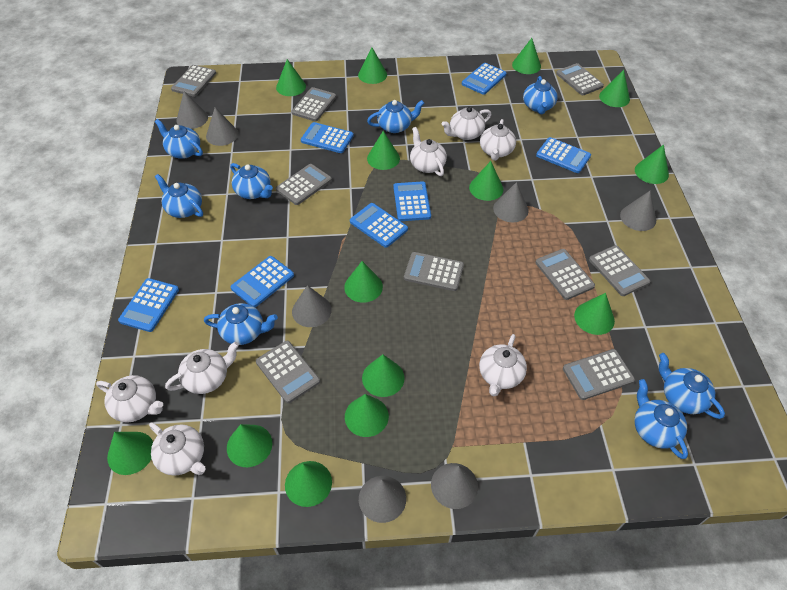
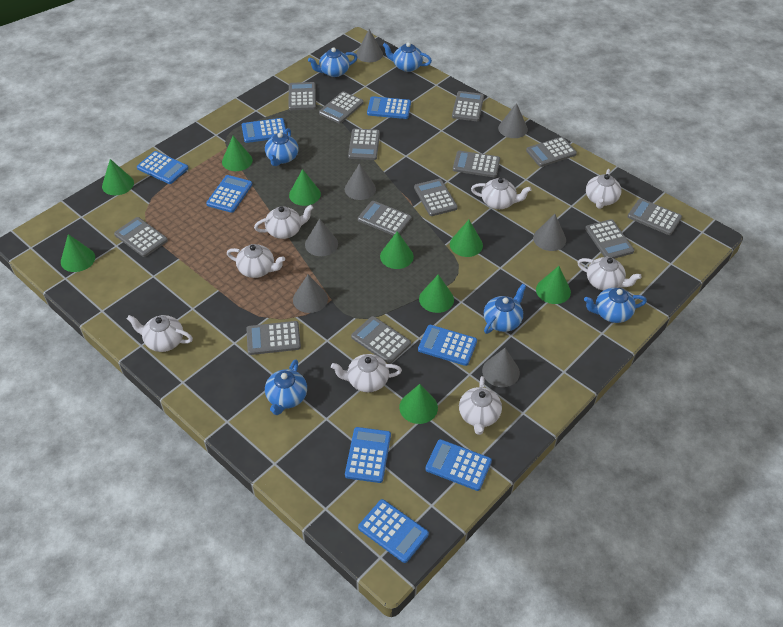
blue calculator: [118,278,179,332] [231,256,294,307] [301,122,354,153] [350,203,408,248] [393,181,431,221] [462,63,507,95] [536,137,591,173] = 7 -> [137,151,188,184] [206,175,253,213] [242,118,287,143] [345,427,391,483] [358,499,429,563] [367,96,411,119] [418,325,477,366] [425,439,492,491] = 8
blue teapot: [155,119,203,159] [155,174,203,218] [204,303,278,345] [230,163,273,199] [367,100,424,133] [523,76,558,114] [635,379,688,459] [659,353,725,419] = 8 -> [265,128,299,166] [265,359,307,415] [308,47,358,77] [382,42,432,72] [484,284,526,334] [584,288,647,323] = 6
green cone: [107,432,153,475] [227,424,272,467] [276,59,306,96] [285,461,332,507] [344,261,383,303] [345,394,389,437] [358,48,387,84] [362,354,405,397] [367,131,400,170] [469,161,504,201] [512,38,541,74] [574,293,615,335] [599,70,630,107] [635,144,669,184] = 14 -> [61,234,95,272] [102,159,134,195] [222,136,253,171] [289,169,321,206] [380,231,414,269] [399,384,438,424] [419,274,454,313] [450,220,483,257] [536,266,571,304] = 9
grey calculator: [171,65,216,97] [256,341,320,403] [276,164,332,205] [291,87,336,121] [404,252,464,291] [535,249,595,300] [556,63,604,95] [563,349,635,400] [589,245,650,296] = 9 -> [114,217,168,257] [246,321,301,355] [289,82,316,110] [319,91,364,123] [348,129,380,160] [351,316,411,364] [358,201,412,236] [414,179,458,216] [452,91,484,121] [453,151,500,177] [526,137,577,167] [585,219,634,259] [628,198,682,235] = 13
white teapot: [96,375,163,423] [149,422,206,476] [165,342,239,394] [410,127,447,176] [442,107,491,140] [479,334,527,396] [480,119,516,161] = 7 -> [127,315,193,352] [227,244,285,278] [254,205,313,239] [331,354,402,392] [459,376,502,435] [471,178,532,209] [577,257,642,291] [586,169,621,209] = 8

